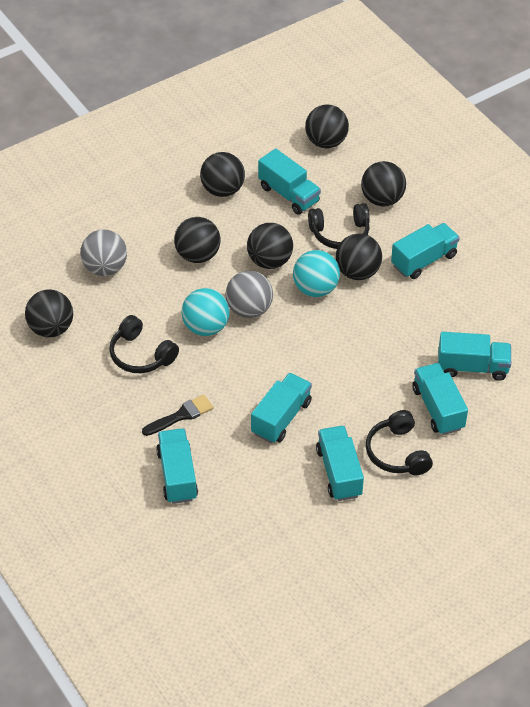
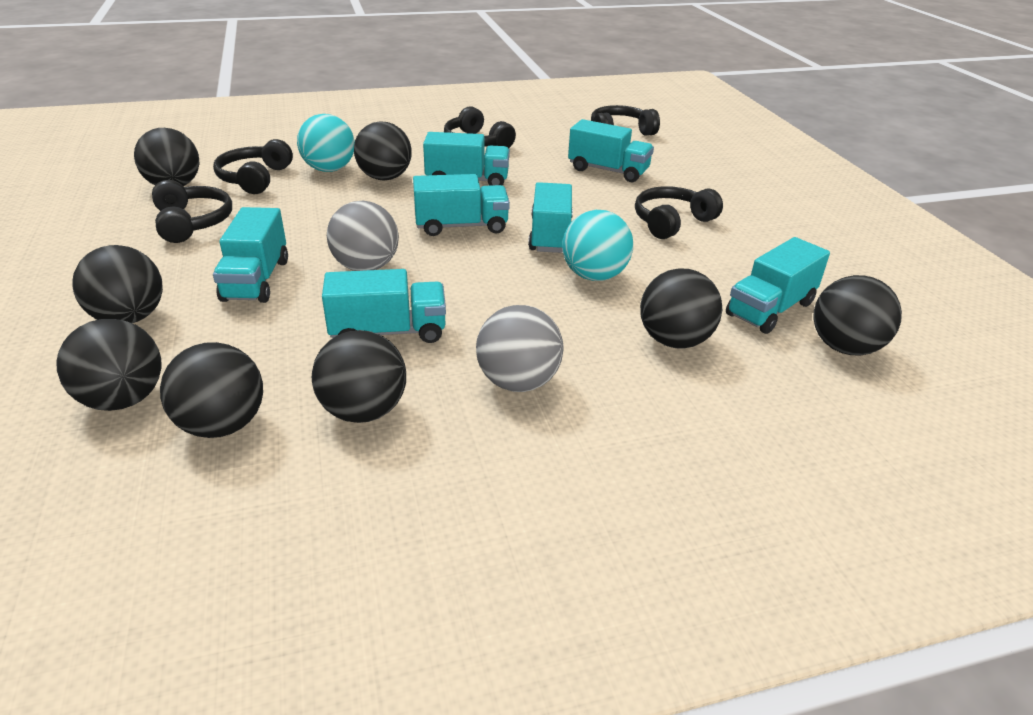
black ball: [25,289,73,338] [174,217,220,263] [200,152,245,197] [247,223,293,269] [305,104,349,148] [336,233,382,280] [361,161,406,206] = 7 -> [56,319,161,411] [72,245,163,323] [134,128,200,186] [160,342,263,438] [312,330,406,423] [354,121,412,181] [640,269,722,349] [813,275,902,356] = 8
black brush: [142,395,213,436] = 1 -> none = 0
black headphones: [109,315,179,373] [308,203,370,249] [366,410,433,475] = 3 -> [152,180,232,243] [213,139,293,194] [444,106,516,148] [591,105,660,136] [635,186,723,239] = 5

